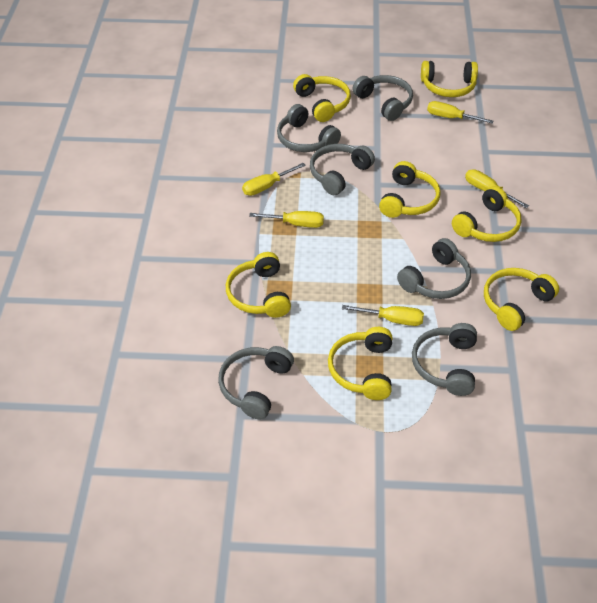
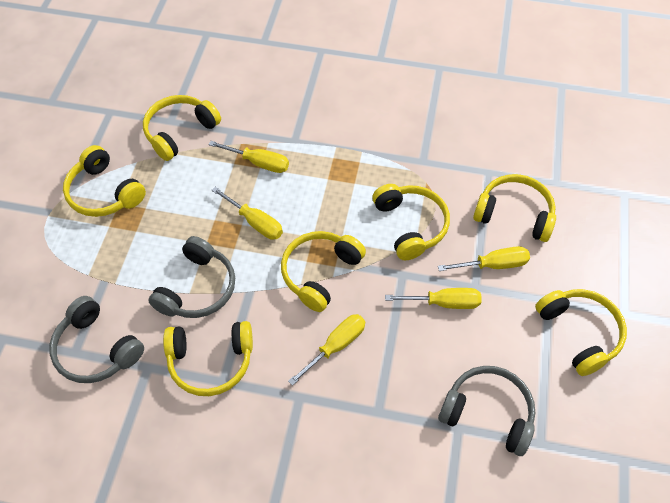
grey headphones: [218,346,294,419] [277,104,341,152] [310,144,375,195] [352,75,413,121] [397,238,471,299] [412,323,477,396] = 6 -> [49,296,144,383] [148,236,235,318] [438,366,535,456] = 3

